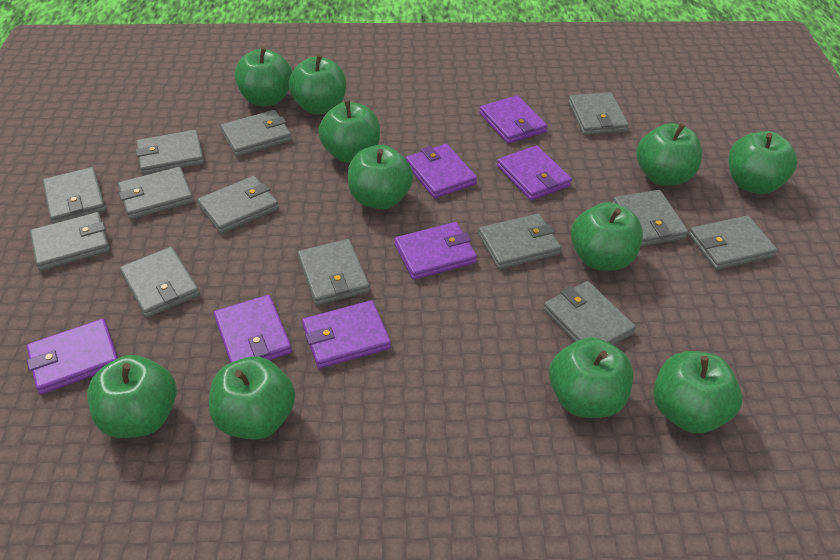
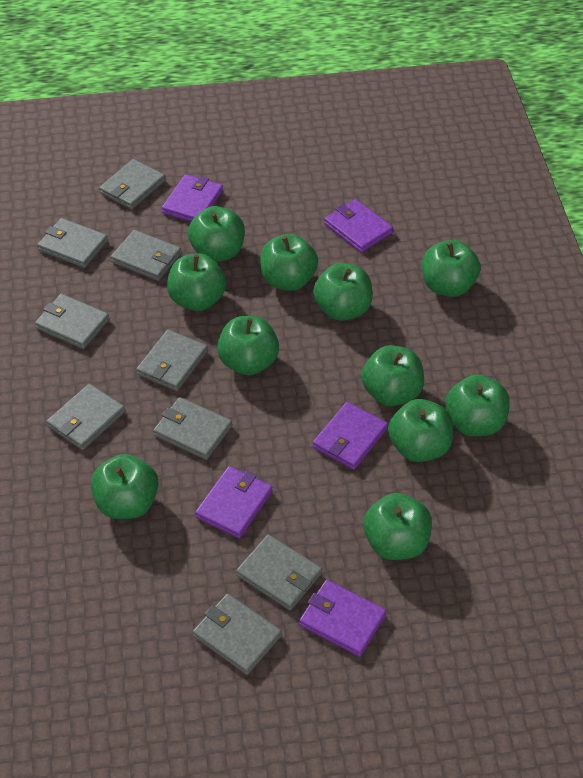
grey wallet: [30,212,110,271] [43,167,106,224] [118,167,194,219] [120,247,200,318] [135,130,204,175] [197,176,279,234] [220,110,292,157] [297,239,370,305] [478,214,561,269] [543,281,636,345] [568,92,629,135] [613,190,688,246] [689,215,778,270] = 13 -> [35,294,110,349] [37,218,108,268] [46,383,125,450] [99,159,165,210] [111,230,181,281] [136,330,208,391] [153,397,232,460] [193,593,282,675] [236,534,322,610] = 9
purple wallet: [27,319,118,394] [214,295,292,363] [302,300,391,369] [394,222,477,280] [405,144,477,198] [479,95,547,144] [497,145,572,201] = 7 -> [162,174,223,222] [195,466,273,538] [299,580,386,657] [313,402,388,470] [324,199,393,253] = 5

